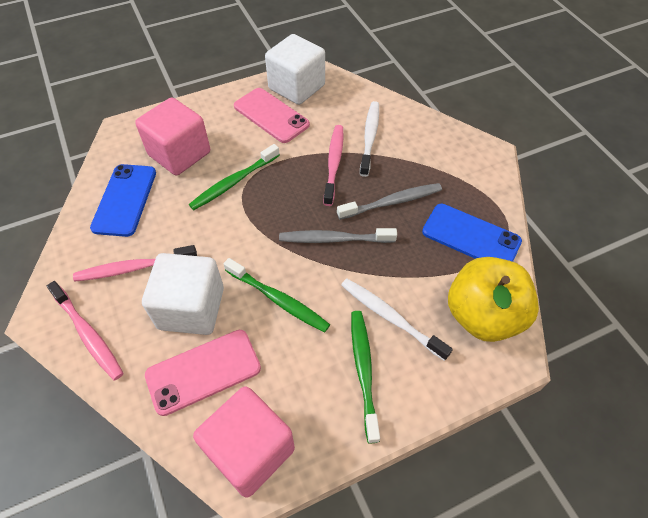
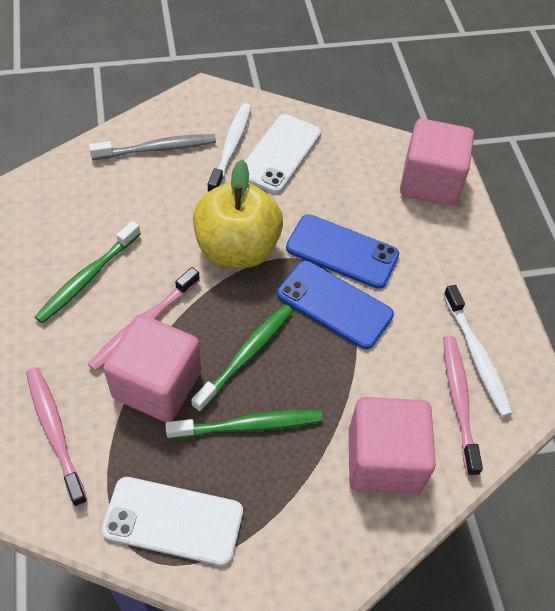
grey toothbrush: [279,228,397,243] [337,183,442,220] = 2 -> [89,134,216,160] = 1
pink cube: [135,97,210,175] [193,386,295,498] = 2 -> [103,314,201,422] [349,397,436,494] [400,119,474,206] = 3
pink phone: [145,330,261,416] [234,88,310,143] = 2 -> none = 0
white cube: [142,253,224,335] [265,34,325,105] = 2 -> none = 0
white phone: none = 0 -> [102,477,243,566] [245,114,321,193] = 2

